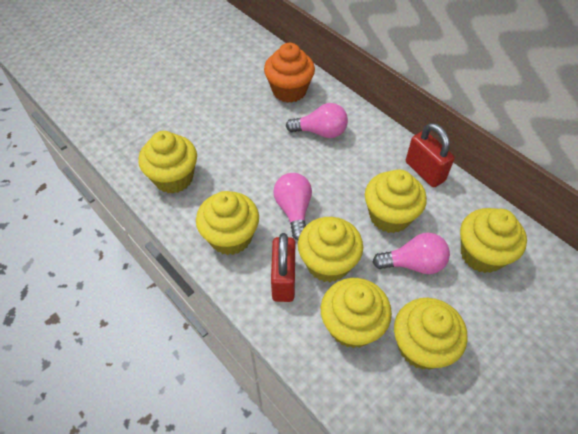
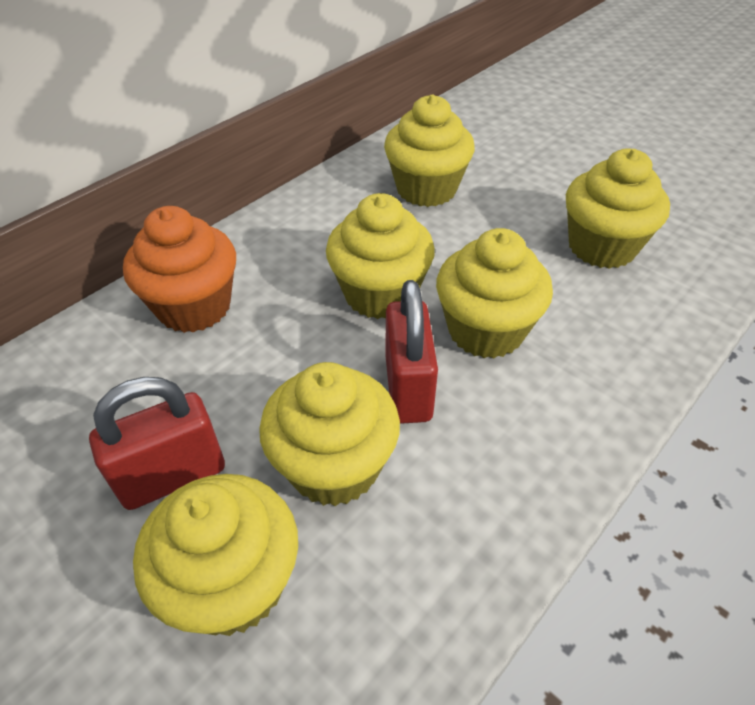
pink light bulb: [273,173,312,240] [286,103,348,138] [373,233,450,274] = 3 -> none = 0
yellow cupcake: [138,131,197,193] [196,191,259,255] [298,217,363,282] [321,278,392,348] [365,169,427,233] [394,298,468,370] [460,208,527,273] = 7 -> [133,474,298,636] [259,362,400,506] [326,193,435,319] [384,94,475,207] [436,228,553,358] [566,148,670,269] = 6

